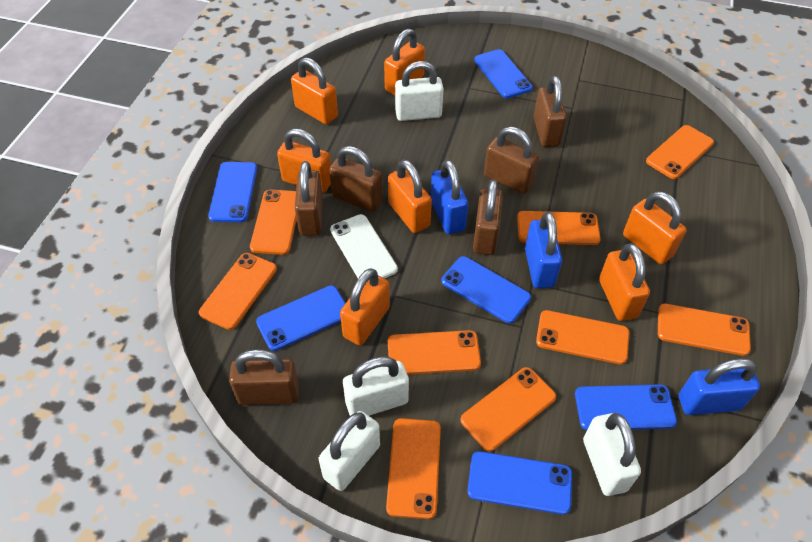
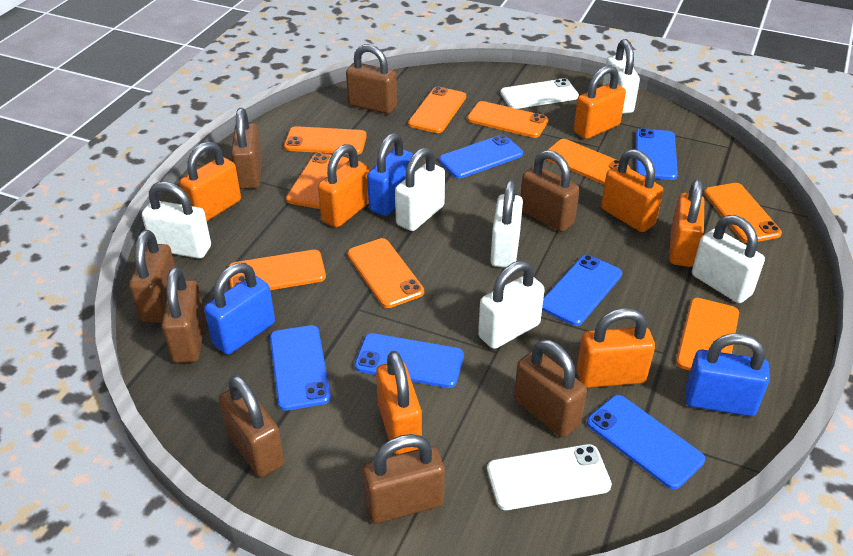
brown padlock: [229,349,299,405] [295,161,323,236] [329,146,383,212] [473,179,503,255] [484,127,539,194] [533,76,567,147] = 6 -> [129,230,175,323] [161,267,206,363] [219,375,284,477] [231,108,262,189] [346,44,397,114] [362,434,445,523] [514,339,587,437] [521,150,580,232] = 8
white padlock: [319,411,380,491] [343,356,409,416] [395,61,444,121] [583,413,641,496] = 4 -> [142,182,211,259] [395,148,445,231] [478,260,545,349] [490,180,523,268] [603,39,640,114] [692,215,765,303] = 6
white phone: [330,214,398,278] = 1 -> [487,444,612,510] [500,78,579,109] = 2

